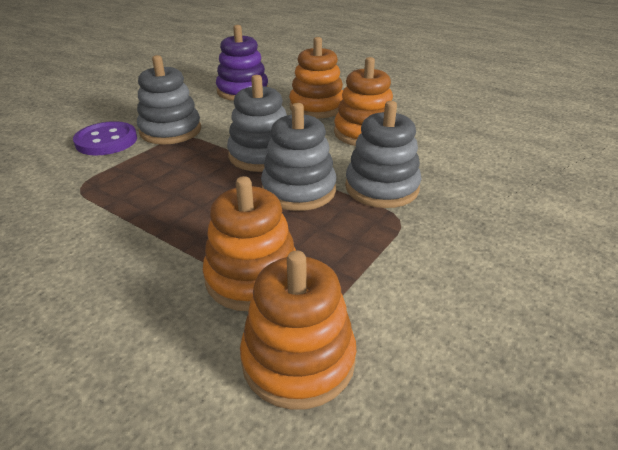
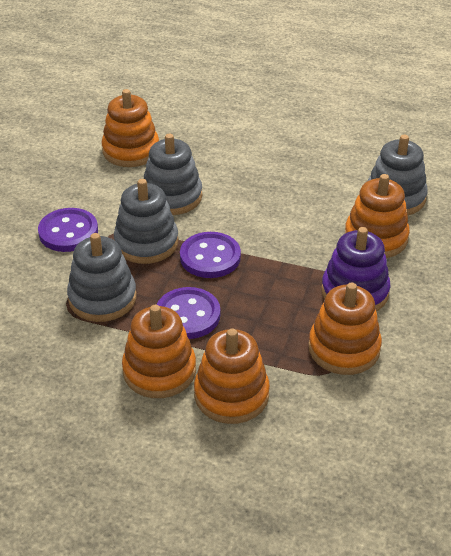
orange stacking toy: [203,176,296,311] [240,250,356,410] [289,37,343,118] [334,57,393,146] = 4 -> [102,89,159,167] [122,305,196,398] [194,329,270,424] [308,283,382,375] [345,174,410,258] = 5
purple button: [73,121,137,155] = 1 -> [38,208,98,252] [157,287,220,339] [180,232,241,278] = 3

